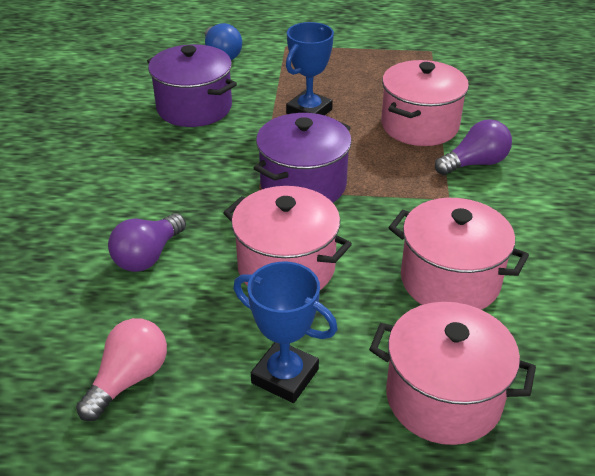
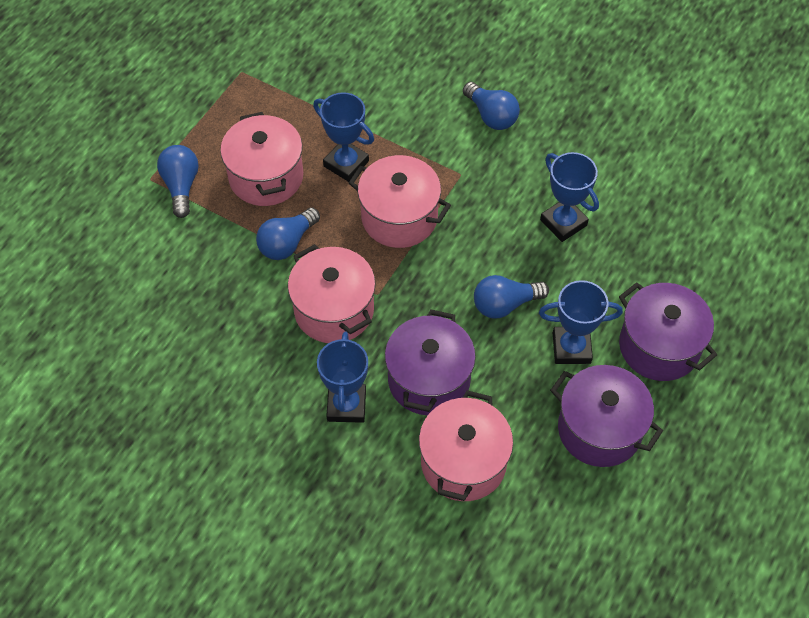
blue light bulb: [205,23,242,60] = 1 -> [157,145,198,218] [256,207,320,260] [463,82,520,130] [474,275,549,319] = 4
blue trophy: [233,262,338,403] [286,22,334,115] = 2 -> [313,92,374,182] [317,332,368,423] [539,280,623,364] [540,152,599,242] = 4
pink light bulb: [76,318,167,421] = 1 -> none = 0
purple light bulb: [108,213,186,272] [435,119,512,175] = 2 -> none = 0
purple pot: [147,44,237,127] [254,113,352,203] = 2 -> [385,309,476,415] [550,365,663,467] [619,282,717,381] = 3

